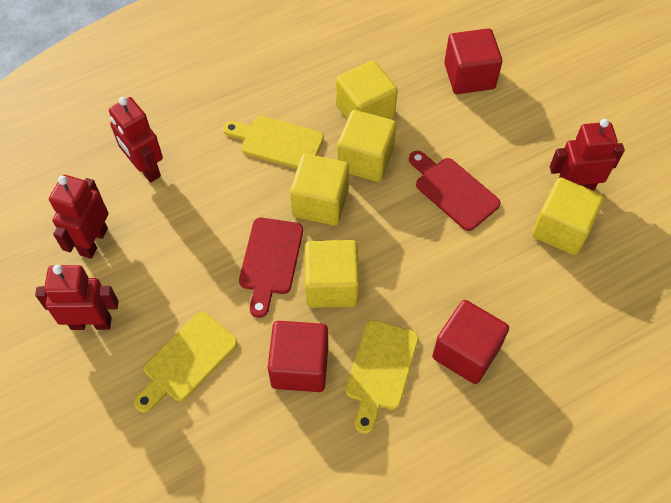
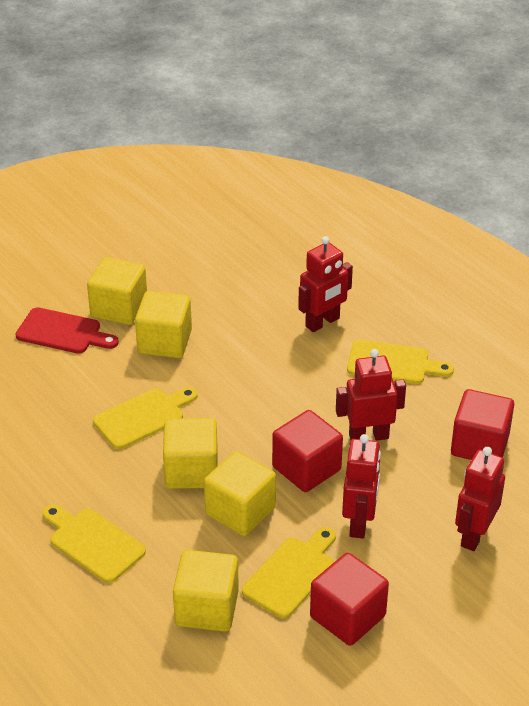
red cutting board: [239,218,303,318] [409,151,501,231] = 2 -> [16,307,119,354] = 1
yellow cutting board: [134,312,237,413] [223,116,324,169] [346,320,419,434] = 3 -> [43,505,146,583] [93,387,198,449] [242,527,336,618] [347,340,454,384] = 4

